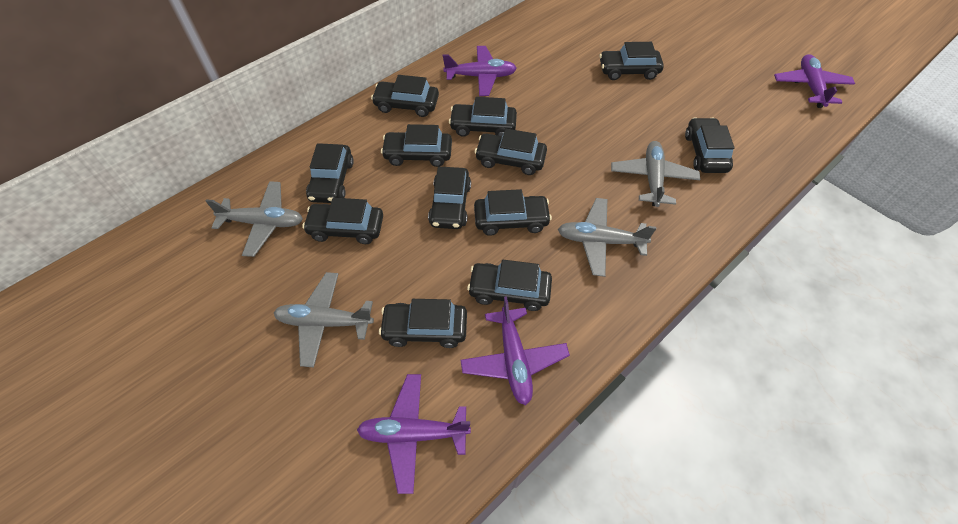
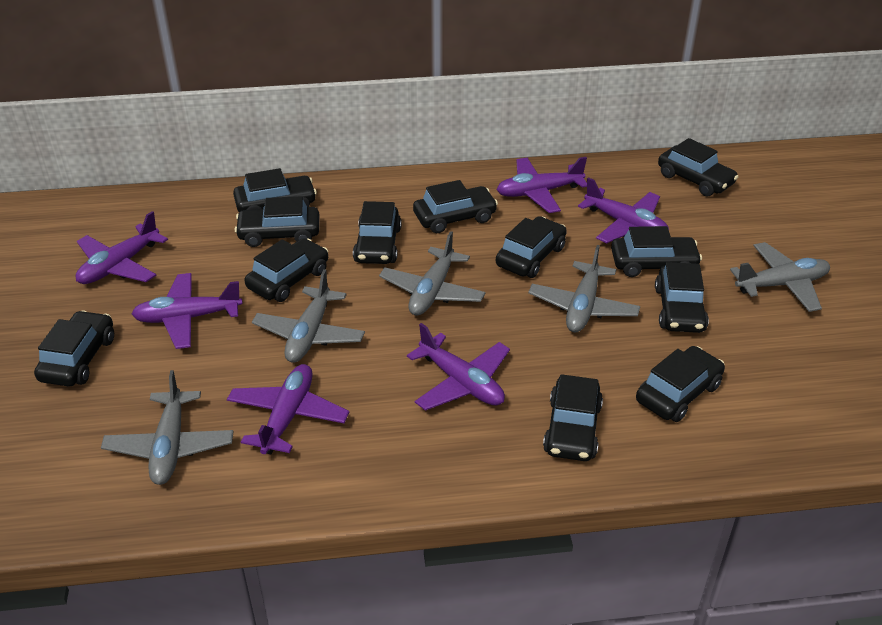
grey plane: [205,181,303,257] [274,272,374,367] [558,198,656,277] [611,141,700,207] = 4 -> [101,370,234,485] [252,269,365,363] [379,231,486,316] [528,245,640,332] [730,242,830,312] = 5
purple plane: [357,374,471,494] [443,46,517,96] [460,296,570,405] [774,54,855,108] = 4 -> [76,211,168,284] [132,273,243,349] [227,364,349,454] [407,323,510,411] [497,157,587,213] [578,177,669,243] = 6

